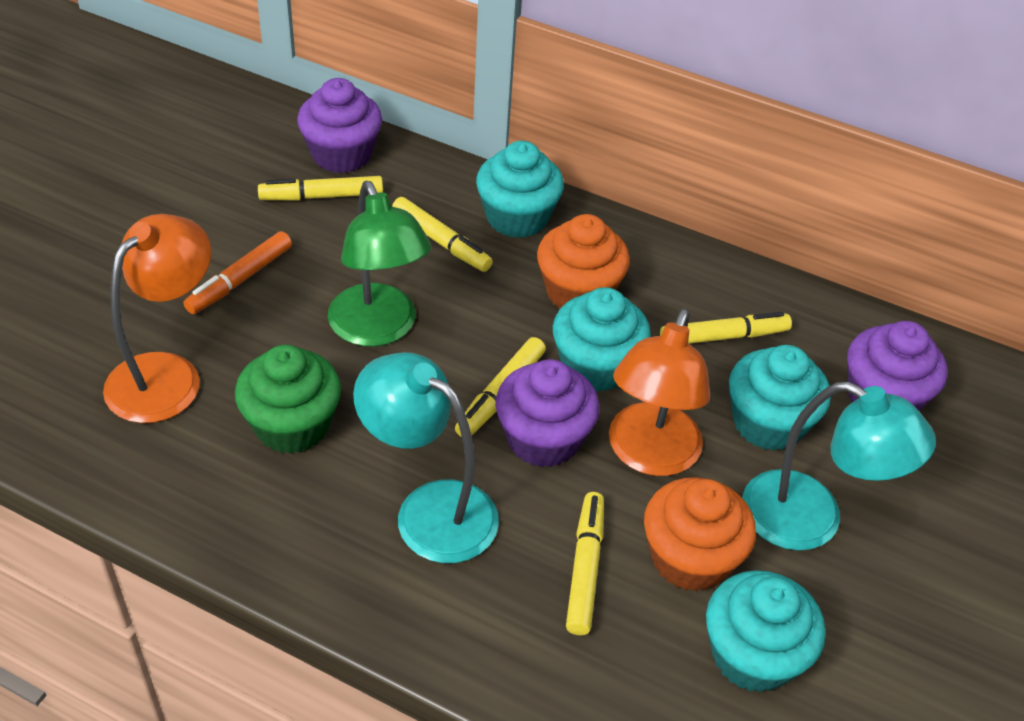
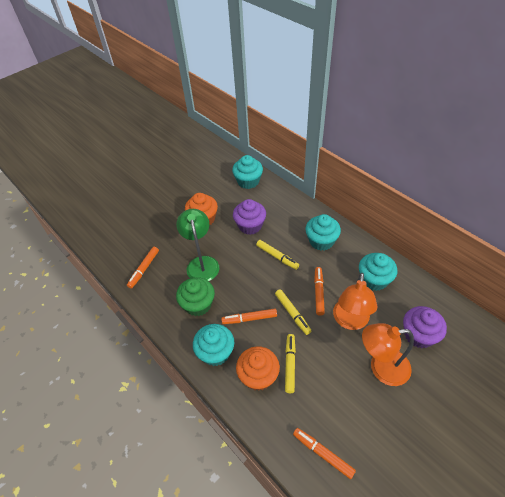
orange marker: [183,231,292,314] = 1 -> [127,247,159,289] [221,309,277,324] [293,428,356,479] [314,267,325,316] = 4
purple cupcake: [297,78,382,173] [495,359,599,468] [847,321,948,411] = 3 -> [233,199,266,235] [403,306,447,348] = 2
turquoise lamp: [353,352,499,563] [742,381,936,551] = 2 -> none = 0
yellow marker: [258,176,383,201] [392,197,493,272] [455,337,546,437] [566,492,604,635] [660,312,792,344] = 5 -> [256,240,299,270] [275,289,311,335] [285,334,296,393] = 3

